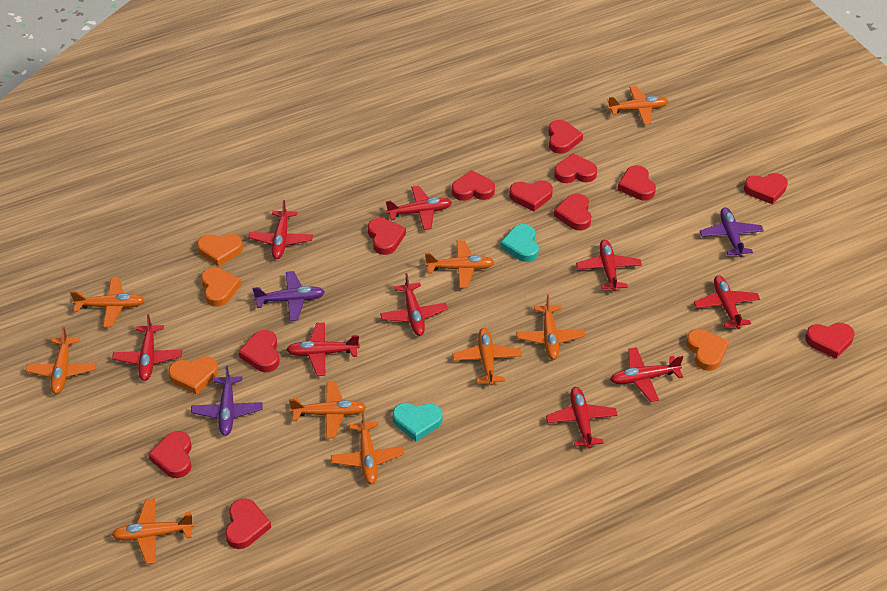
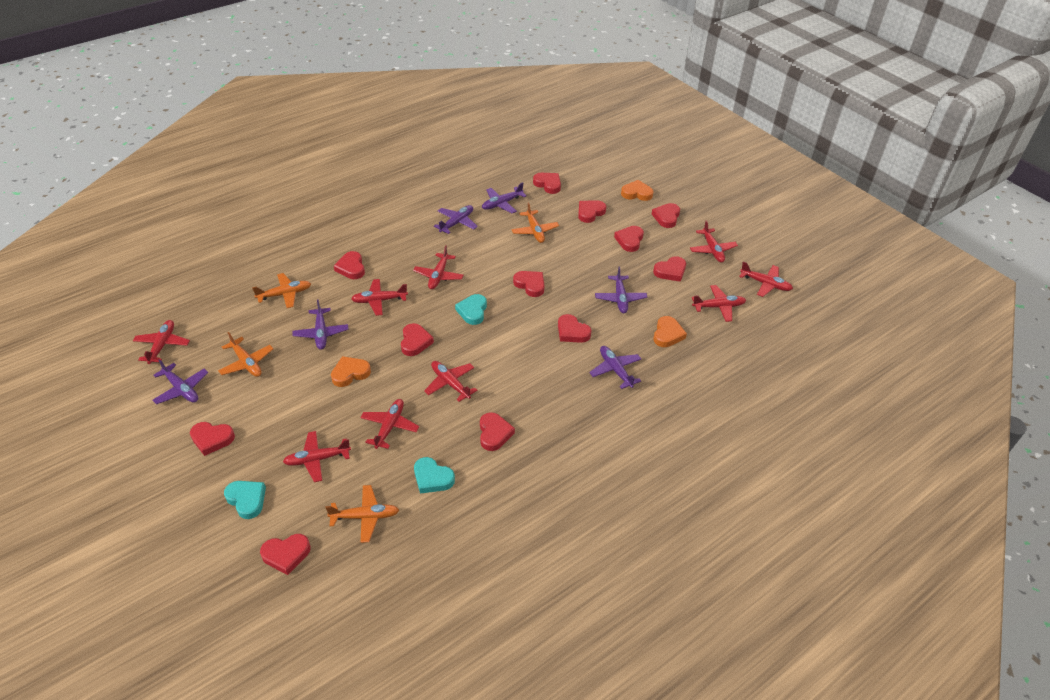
orange heart: [168,356,218,395] [197,234,243,267] [201,267,241,307] [686,329,729,371] = 4 -> [331,356,371,387] [621,180,654,201] [654,316,687,347] = 3
orange plane: [26,326,97,394] [70,277,145,328] [112,498,194,564] [289,381,367,438] [331,411,405,484] [425,240,495,288] [452,328,522,386] [516,294,585,360] [608,86,668,125] = 9 -> [218,332,273,377] [252,273,311,308] [325,485,399,543] [512,202,559,243] = 4
purple plane: [191,366,263,436] [252,271,325,321] [700,207,764,257] = 3 -> [152,359,208,404] [292,299,348,350] [434,205,478,234] [482,182,527,213] [589,346,641,389] [595,266,647,313] = 6
turquoise heart: [392,403,443,441] [500,224,539,262] = 2 -> [224,481,266,519] [414,457,455,494] [455,294,487,325] = 3

